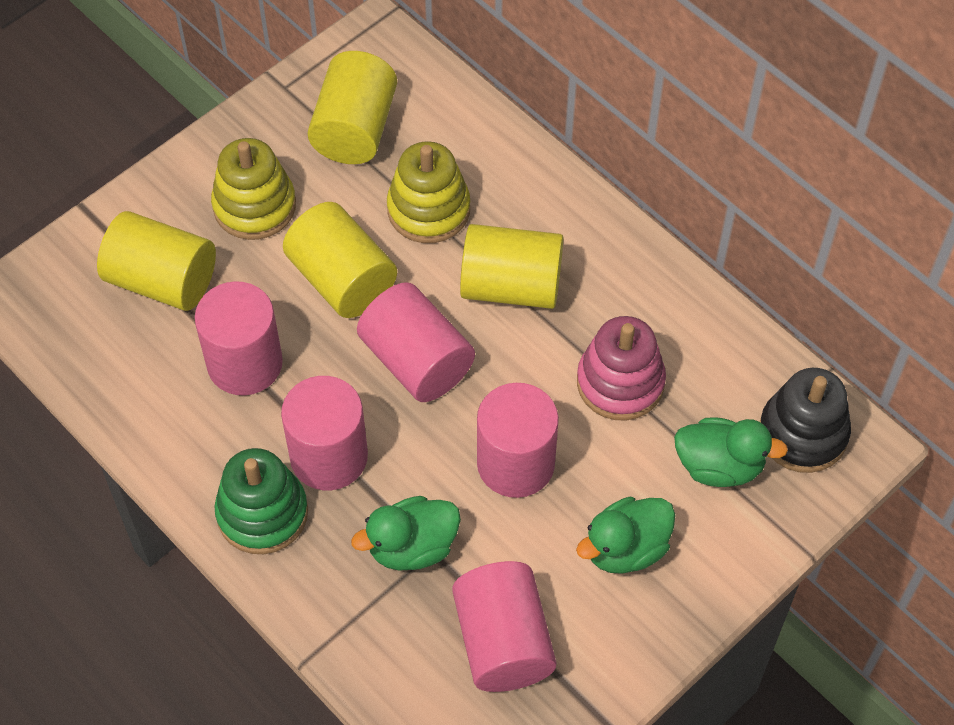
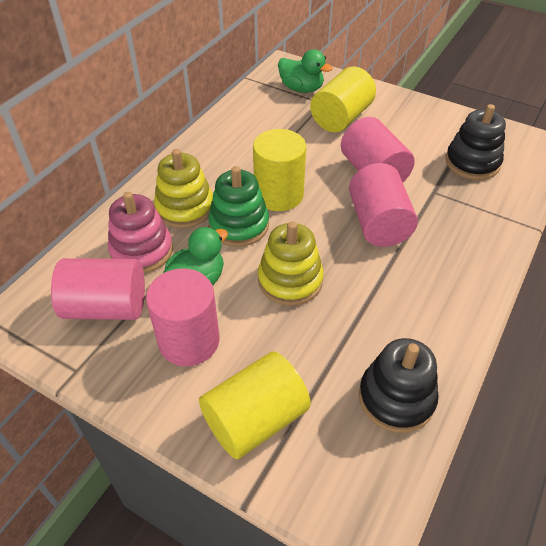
black stacking toy: [760,368,851,473] = 1 -> [359,338,439,433] [445,104,506,180] = 2
green duck: [351,496,461,571] [576,497,675,574] [674,418,788,487] = 3 -> [163,227,228,285] [278,49,333,93] = 2
pink cylinder: [195,281,283,396] [281,376,368,490] [357,282,475,402] [452,561,557,692] [477,383,559,498] = 5 -> [51,258,145,320] [146,268,220,366] [341,117,415,182] [349,163,418,247] = 4
yellow cylinder: [97,211,216,311] [283,202,397,318] [307,51,397,164] [460,224,563,309] = 4 -> [199,352,311,459] [253,129,306,211] [310,66,376,132] = 3

